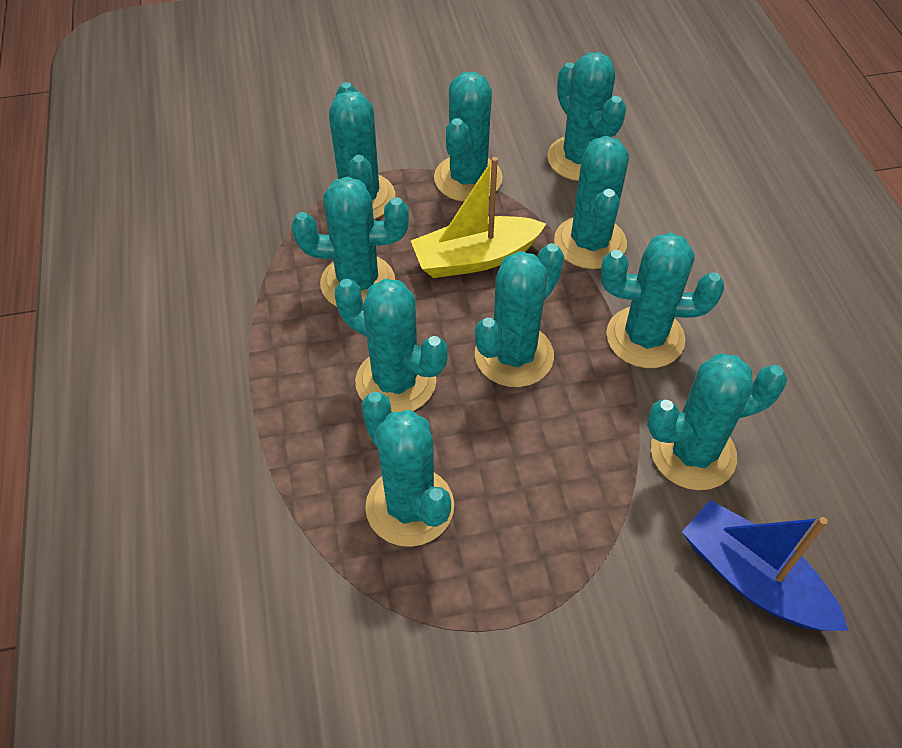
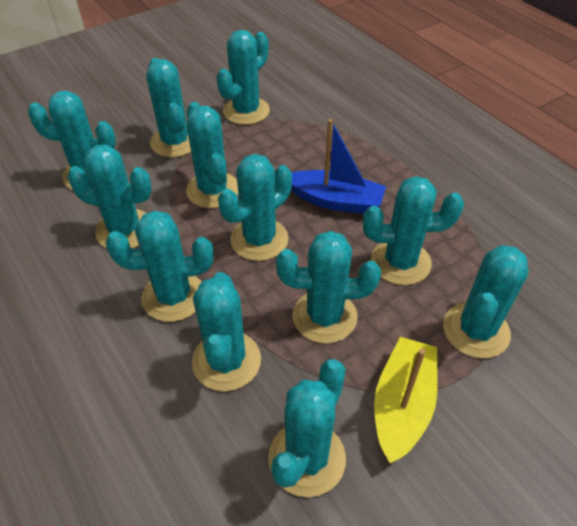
turquoise cactus: [291,177,409,307] [329,82,395,219] [335,279,447,412] [361,392,454,547] [434,72,503,202] [475,243,564,387] [547,52,626,181] [554,136,629,269] [601,233,724,368] [647,354,787,490] = 10 -> [28,91,116,190] [68,144,152,248] [106,211,213,322] [147,58,191,157] [186,102,238,208] [192,272,261,391] [216,30,270,125] [218,154,292,261] [268,359,346,497] [276,231,381,344] [363,176,464,285] [443,245,528,358] = 12

